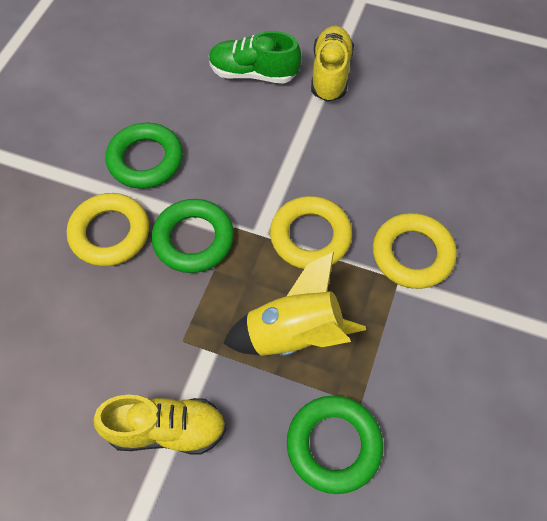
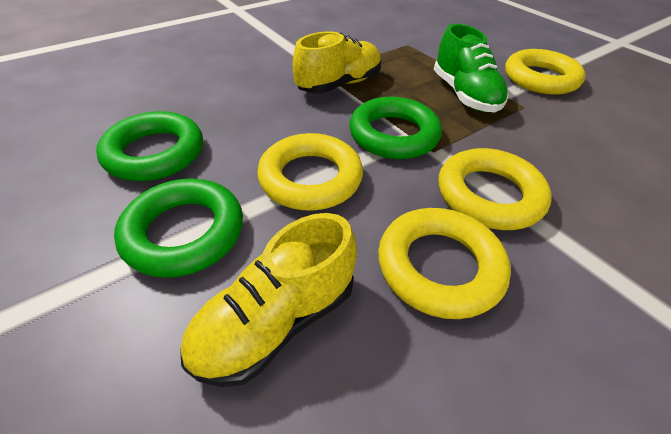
yellow ring: [67,193,149,266] [270,196,352,269] [373,213,457,289] = 3 -> [257,133,363,210] [378,208,511,319] [439,148,552,230] [505,49,586,95] = 4
yellow rocket: [223,252,366,356] = 1 -> none = 0

